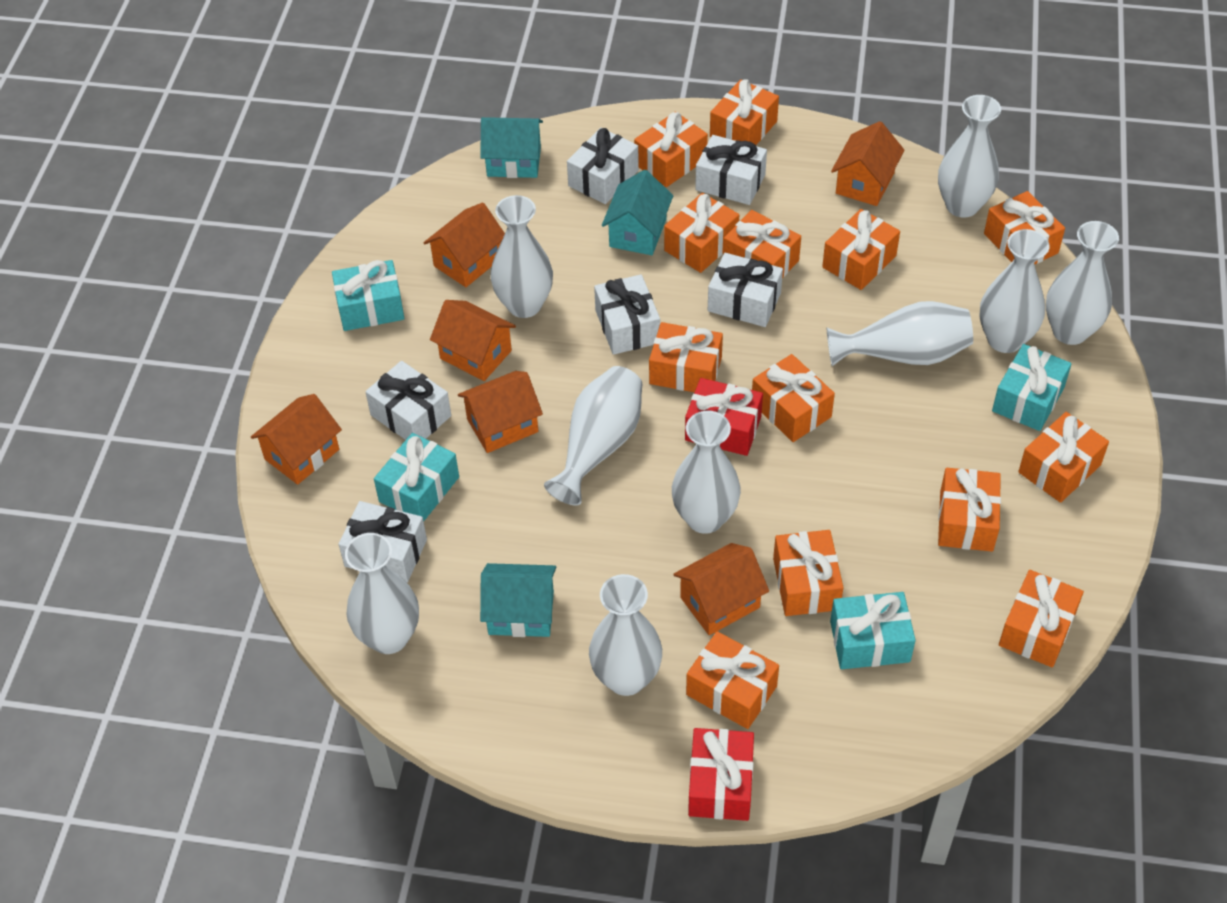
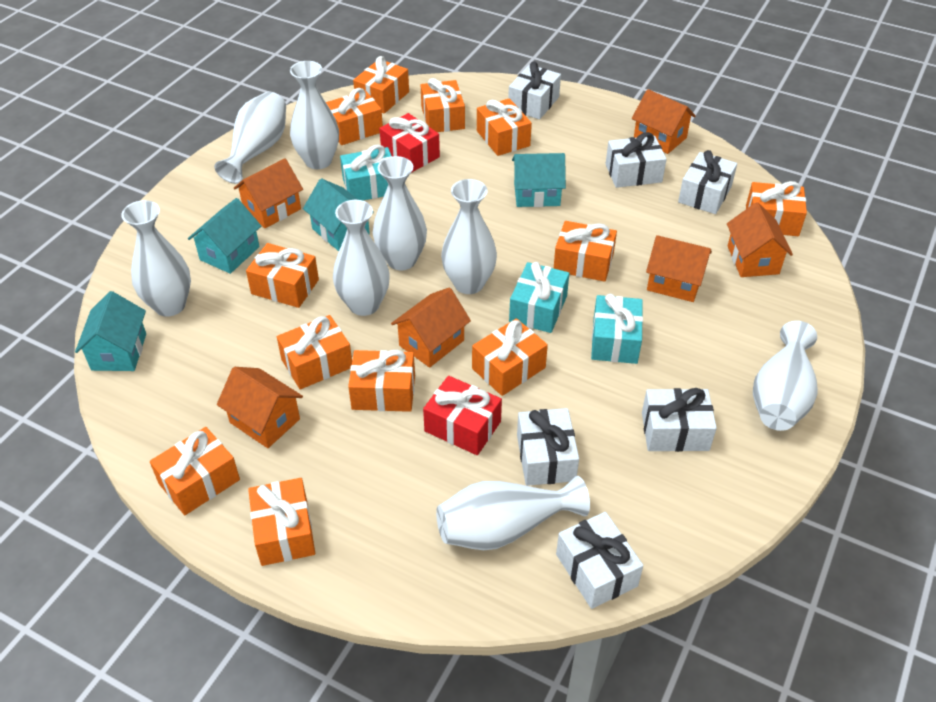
orange gift: [634,112,708,187] [649,322,723,392] [664,193,739,273] [686,631,779,729] [710,79,779,145] [723,210,801,278] [752,354,835,442] [773,530,844,616] [822,209,900,290] [938,468,1001,552] [984,191,1065,264] [999,570,1084,667] [1018,412,1109,503] = 13 -> [150,427,240,515] [246,243,319,308] [248,478,315,566] [277,315,352,389] [326,88,383,145] [348,350,415,412] [353,56,409,114] [421,78,465,132] [472,318,548,396] [477,98,532,156] [554,221,617,282] [746,181,807,236] = 12
turquoise gift: [332,260,405,331] [374,433,459,521] [830,592,916,669] [992,344,1072,431] = 4 -> [340,144,392,200] [509,262,569,333] [591,294,643,364] = 3
turquoise house: [480,117,543,178] [480,563,556,637] [602,170,673,255] = 3 -> [75,291,146,371] [188,198,261,274] [303,178,374,251] [512,153,566,207] = 4
white vase: [345,533,419,654] [490,195,553,318] [544,366,642,506] [589,574,662,696] [672,411,741,534] [827,301,973,366] [938,95,1001,218] [979,229,1050,353] [1046,221,1119,345] = 9 -> [121,200,191,317] [214,92,286,184] [290,61,339,169] [333,200,390,316] [373,156,427,270] [436,476,590,550] [441,179,497,294] [753,321,818,431] = 8

